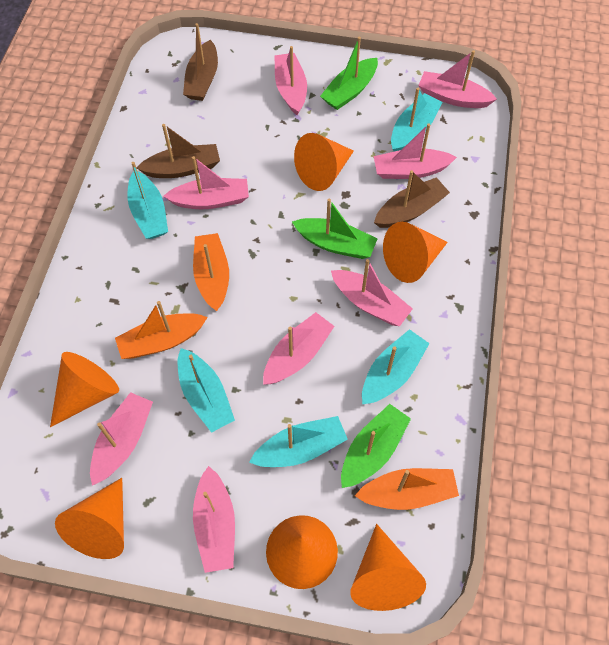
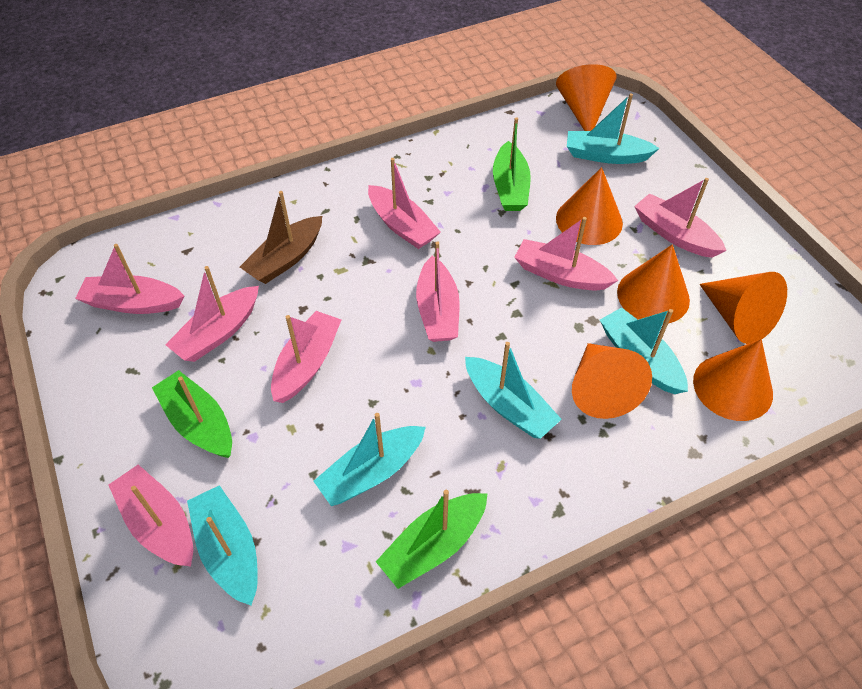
brown boat: [137,124,220,178] [183,23,218,101] [374,170,450,228] = 3 -> [240,191,322,284] = 1
orange boat: [115,301,208,359] [193,233,229,311] [355,468,459,510] = 3 -> none = 0

